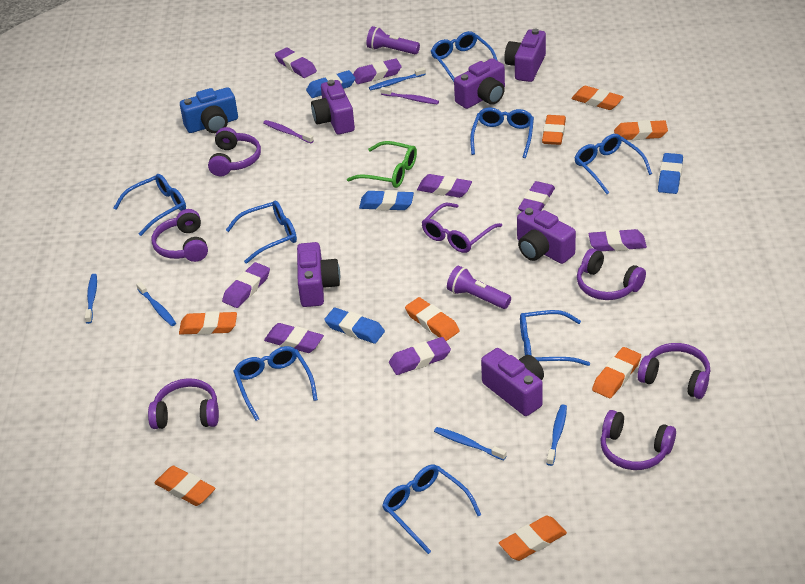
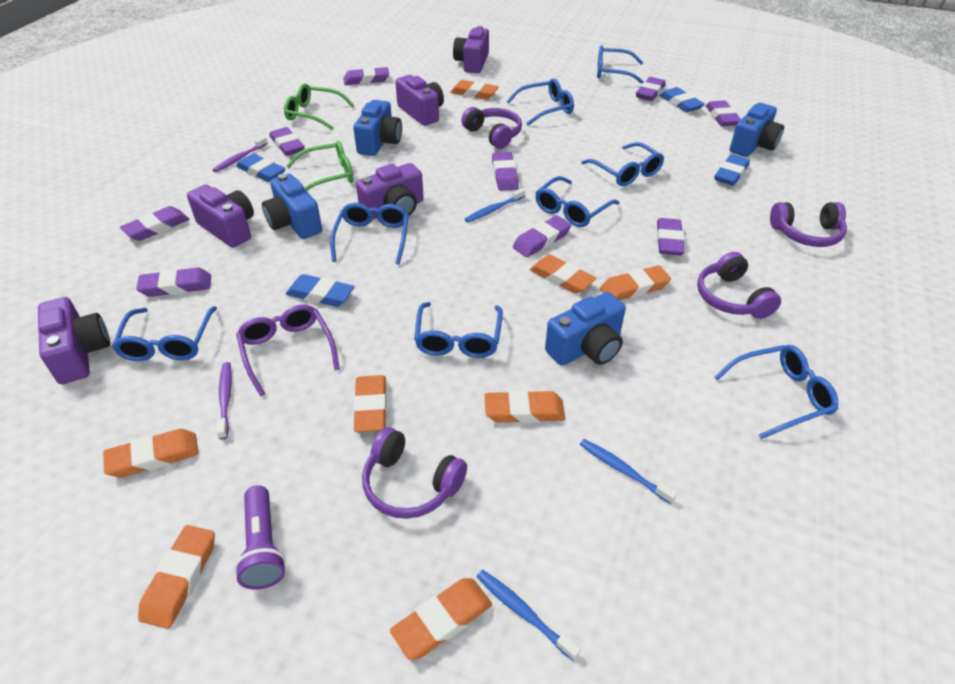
blue camera: [180,87,238,133] = 1 -> [262,174,322,239] [353,100,402,156] [545,292,626,366] [730,103,784,157] = 4
blue toothbrush: [85,274,97,324] [136,282,176,326] [369,67,426,91] [434,427,506,461] [546,405,567,466] = 5 -> [465,188,525,223] [477,570,581,661] [580,439,677,504] = 3
green glasses: [347,141,417,188] = 1 -> [284,84,354,130] [286,141,353,191] = 2
purple camera: [297,242,340,307] [311,80,355,134] [454,58,505,109] [481,348,544,416] [504,29,546,82] [517,207,576,264] = 6 -> [38,297,110,384] [187,185,254,248] [356,163,424,219] [395,75,444,126] [453,26,489,73] = 5
purple eraser: [222,262,270,308] [264,323,324,353] [275,47,317,78] [353,58,402,84] [389,337,451,375] [417,174,472,198] [518,181,555,212] [589,229,647,251] = 8 -> [120,206,189,241] [136,268,211,297] [269,127,304,156] [343,67,389,85] [492,152,519,191] [513,216,571,257] [636,77,666,101] [657,218,685,255] [706,100,741,126] = 9
purple flashlight: [366,26,420,54] [447,266,511,309] = 2 -> [234,485,286,590] = 1
purple headphones: [148,378,219,429] [152,209,208,262] [208,127,261,176] [577,248,646,300] [600,410,676,470] [638,343,710,399] = 6 -> [362,427,467,519] [461,107,522,149] [697,252,781,319] [770,202,847,247] = 4

